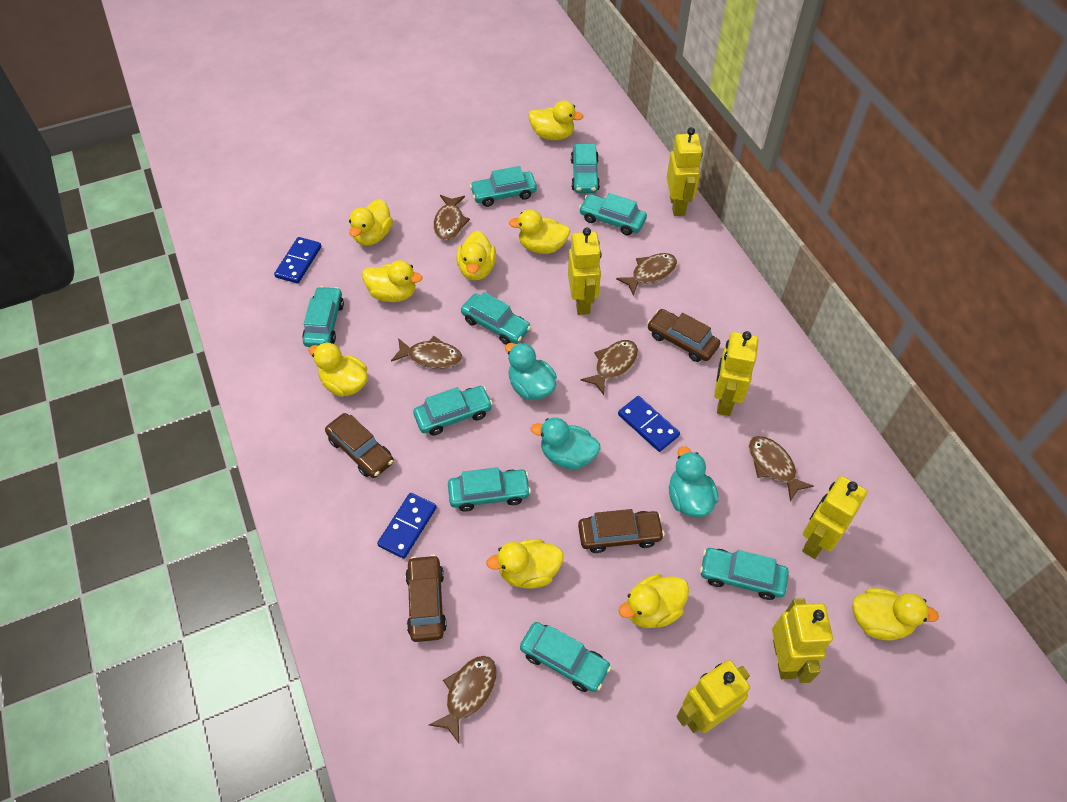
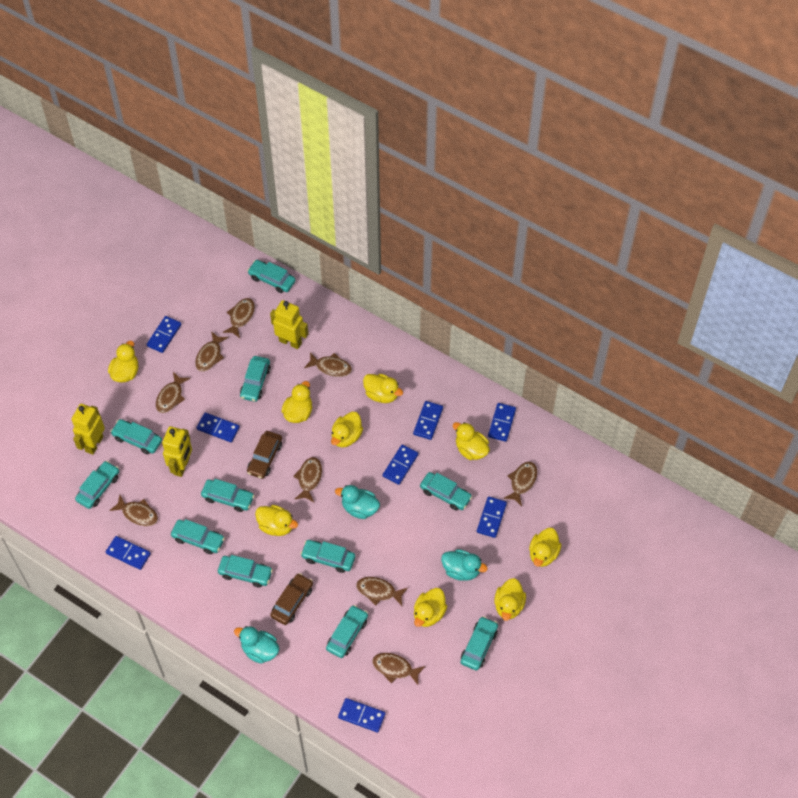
blue domino: [274,237,321,284] [377,493,437,559] [618,396,680,452] = 3 -> [106,536,151,570] [146,316,181,353] [196,413,240,442] [338,698,386,732] [383,445,418,485] [413,401,443,440] [477,496,507,538] [488,403,516,442] = 8
brown car: [325,413,394,478] [405,555,447,642] [578,509,665,553] [647,309,720,362] = 4 -> [247,431,282,479] [270,573,313,625] = 2
brown fish: [391,336,462,369] [429,656,496,743] [434,195,470,241] [581,340,638,395] [616,253,677,295] [749,436,814,502] = 6 -> [109,495,158,526] [156,372,190,413] [195,331,229,372] [223,298,255,338] [293,457,322,502] [304,352,352,377] [356,577,408,606] [372,653,425,685] [503,462,537,506] = 9
turquoise car: [302,286,344,347] [413,386,493,435] [448,467,531,512] [461,292,531,345] [470,166,537,207] [520,622,611,692] [571,144,600,193] [579,193,647,235] [700,548,789,600] = 9 -> [75,461,119,509] [110,419,162,454] [171,519,225,554] [201,479,255,512] [218,555,273,588] [240,356,271,402] [247,260,296,293] [300,540,355,573] [326,605,368,658] [420,472,472,511] [461,616,498,671] = 11
yellow robot: [568,228,602,315] [667,127,703,216] [676,660,750,733] [714,331,758,416] [772,598,833,683] [802,476,867,559] = 6 -> [71,404,105,455] [162,426,192,477] [270,300,308,349] = 3

